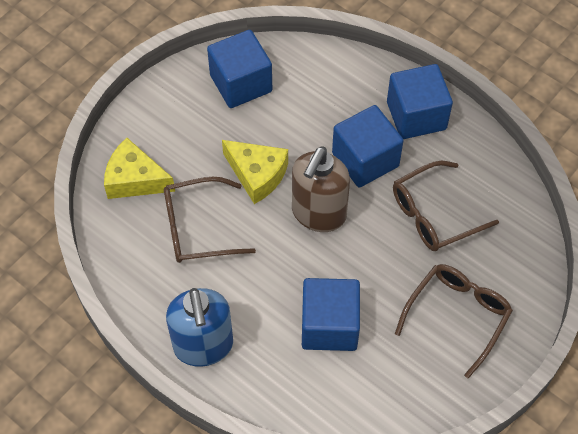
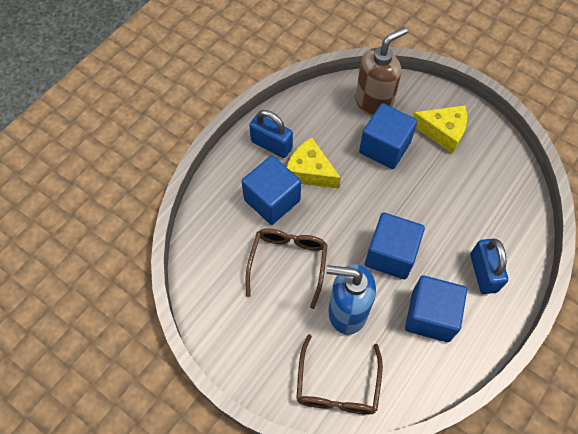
blue padlock: none = 0 -> [249,110,293,158] [470,239,508,294] = 2
brown glasses: [164,177,256,263] [393,161,499,251] [395,264,513,379] = 3 -> [245,228,328,309] [296,334,383,414] = 2

